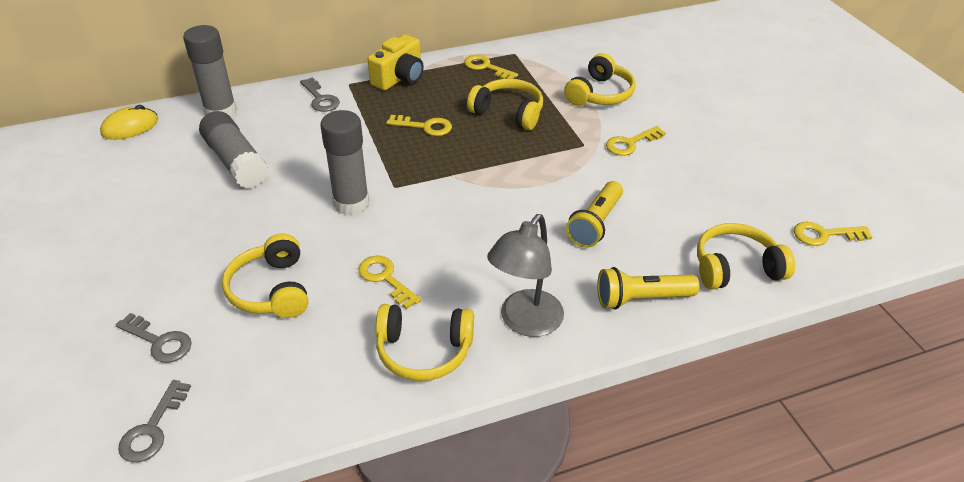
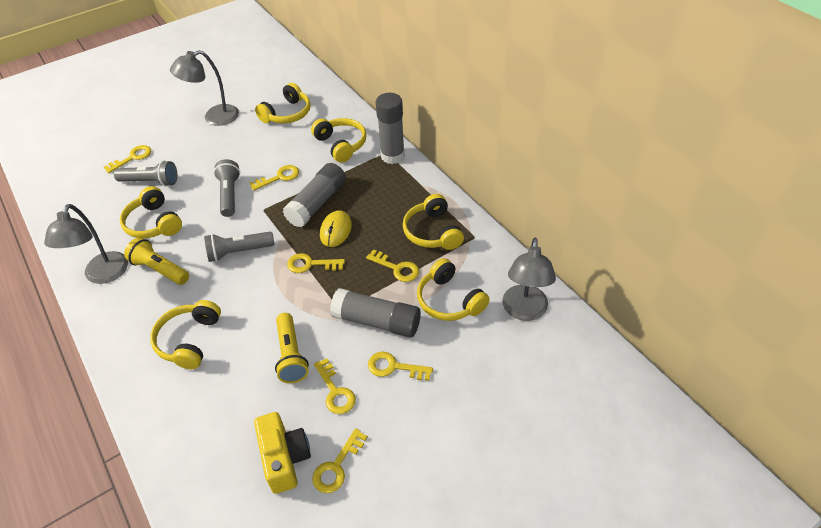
grey flashlight: none = 0 -> [114,160,177,186] [204,232,275,262] [213,159,240,217] = 3
grey key: [115,313,192,363] [118,380,191,462] [300,77,340,112] = 3 -> none = 0
grey lamp: [487,214,564,337] = 1 -> [44,204,128,284] [170,50,239,126] [502,238,556,321] = 3
yellow headphones: [222,233,308,318] [376,304,474,381] [467,79,543,130] [564,53,635,106] [697,223,795,290] = 5 -> [120,186,182,238] [150,300,221,369] [255,83,311,123] [311,118,367,163] [403,194,464,250] [417,258,490,321] = 6
yellow key: [358,255,421,309] [386,115,452,136] [464,55,518,79] [606,126,666,156] [794,222,873,246] = 5 -> [104,145,151,173] [250,165,299,191] [287,253,345,273] [312,428,368,493] [314,358,356,414] [366,249,419,282] [368,352,433,381] = 7

